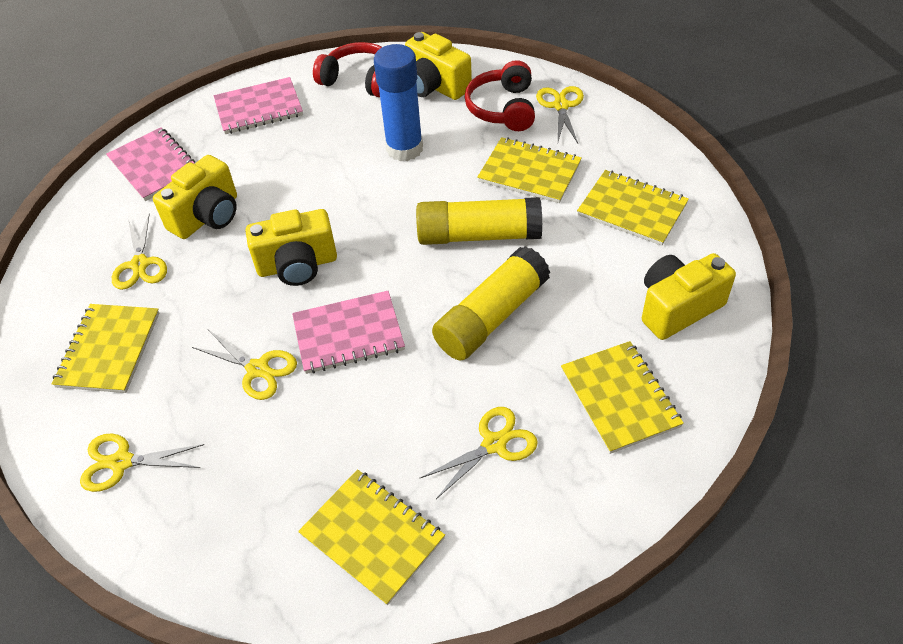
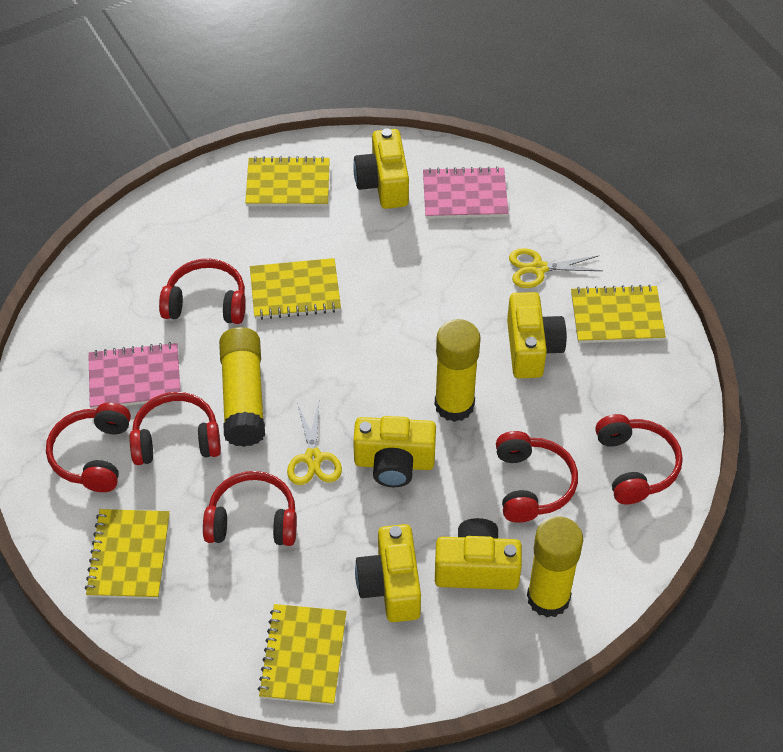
blue glue stick: [374,44,423,161] = 1 -> none = 0
pink notebook: [106,127,195,201] [214,77,303,134] [292,291,405,374] = 3 -> [88,342,181,409] [423,166,508,219] = 2
red headphones: [313,42,382,97] [465,60,535,131] = 2 -> [46,402,131,492] [129,392,221,465] [159,259,246,324] [203,471,297,546] [496,431,578,523] [595,414,683,505] = 6
yellow camera: [153,155,237,239] [246,209,337,286] [405,32,472,100] [642,253,736,340] = 4 -> [353,128,409,209] [353,416,436,487] [355,524,421,622] [435,518,522,590] [507,292,567,378] = 5
yellow glue stick: [416,197,542,245] [432,246,551,360] = 2 -> [219,327,265,447] [435,319,481,422] [527,517,583,617] = 3
yellow scissors: [80,433,204,492] [112,214,167,290] [192,330,297,400] [420,407,538,499] [536,86,584,143] = 5 -> [287,402,342,485] [509,248,602,288] = 2

